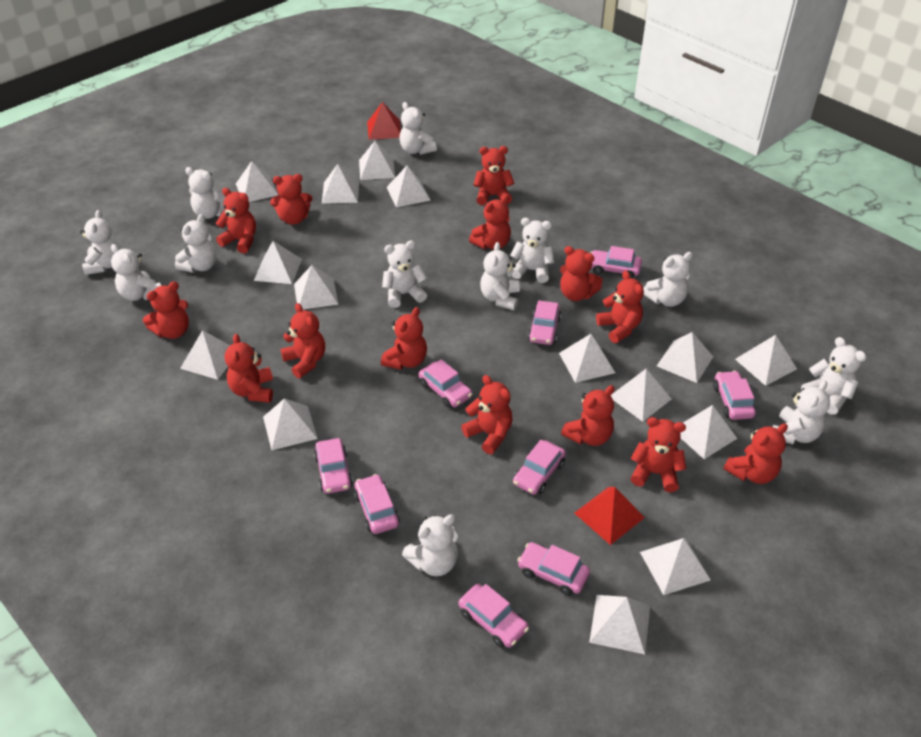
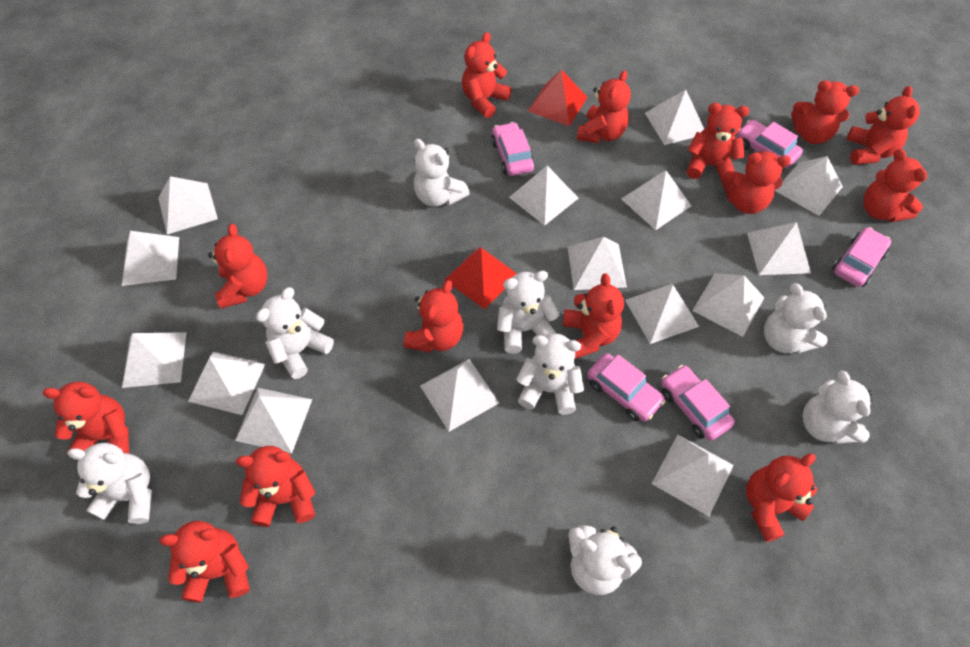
pink car: [314,438,353,494] [354,474,400,534] [419,359,472,408] [459,584,529,648] [513,440,566,495] [517,542,590,596] [528,300,561,345] [591,246,642,278] [713,371,756,420] = 9 -> [491,122,535,176] [587,353,666,422] [661,365,735,441] [737,119,803,168] [832,227,891,287] = 5
white teddy bear: [80,210,121,275] [111,244,161,301] [175,214,217,273] [185,167,226,219] [382,240,427,308] [399,102,437,155] [402,514,458,576] [480,242,520,310] [510,218,554,283] [643,252,693,307] [772,380,830,444] [801,337,866,415] = 12 -> [67,443,152,524] [256,287,334,379] [414,139,470,207] [497,271,560,353] [516,334,584,415] [568,525,642,595] [764,283,828,354] [803,370,873,444] = 8

